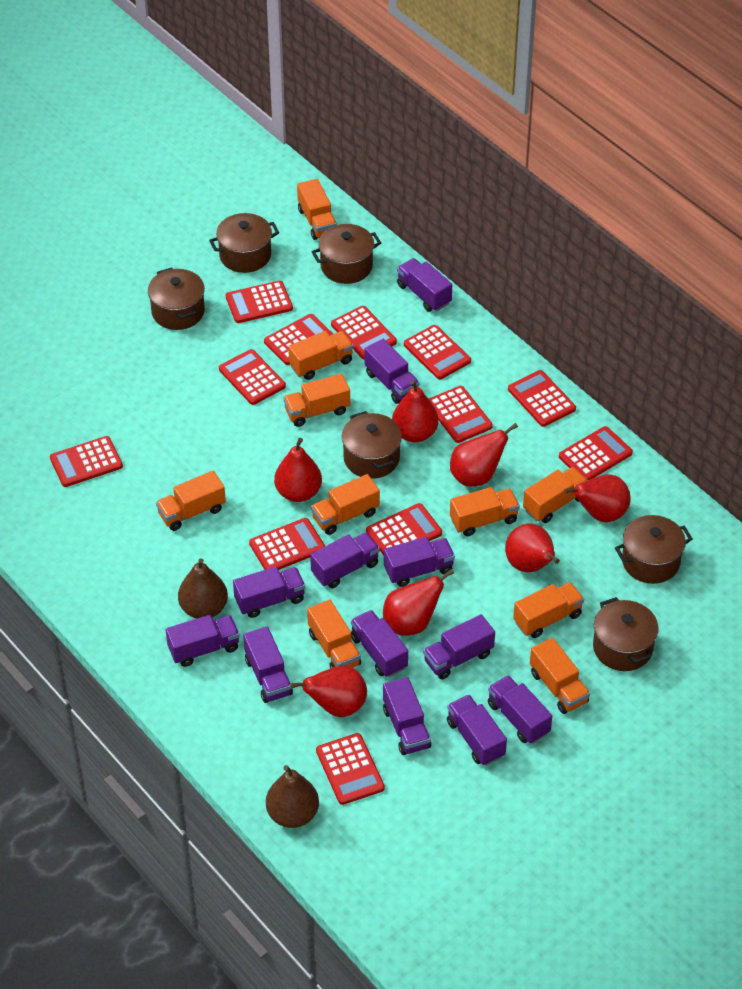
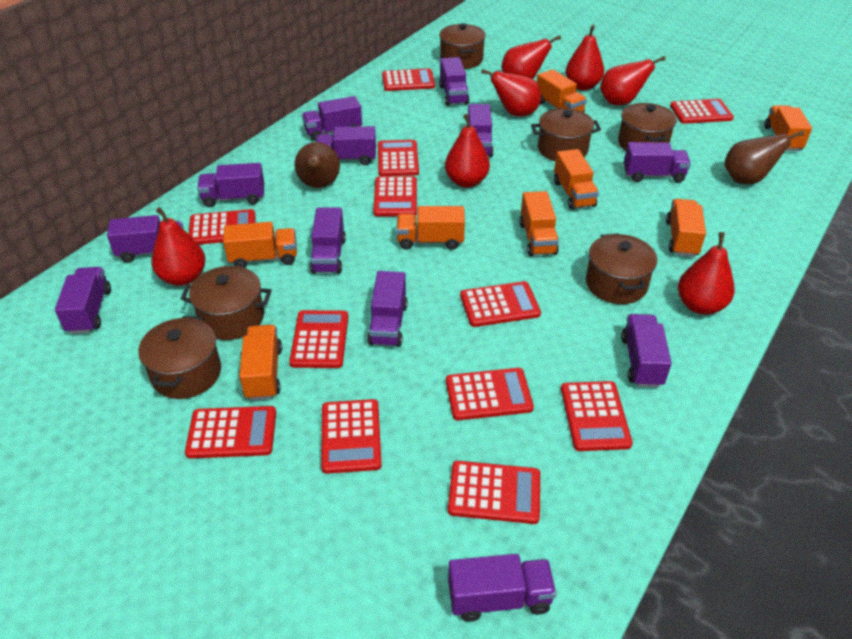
orange truck: [156,471,226,531] [283,374,350,427] [288,331,354,380] [297,179,337,240] [307,599,361,669] [311,474,380,535] [450,487,520,536] [513,582,584,638] [523,467,588,523] [530,638,590,714] = 10 -> [223,222,297,268] [239,325,282,400] [396,206,465,250] [519,191,559,256] [537,69,587,112] [554,149,599,210] [666,199,706,257] [765,105,812,151] = 8

